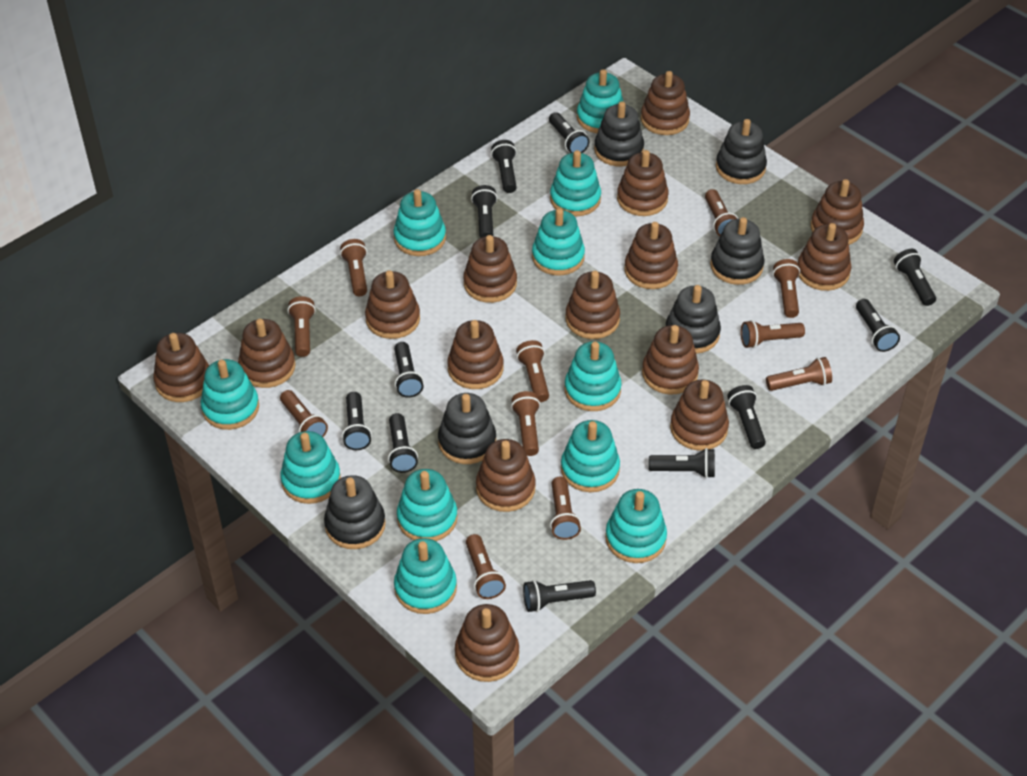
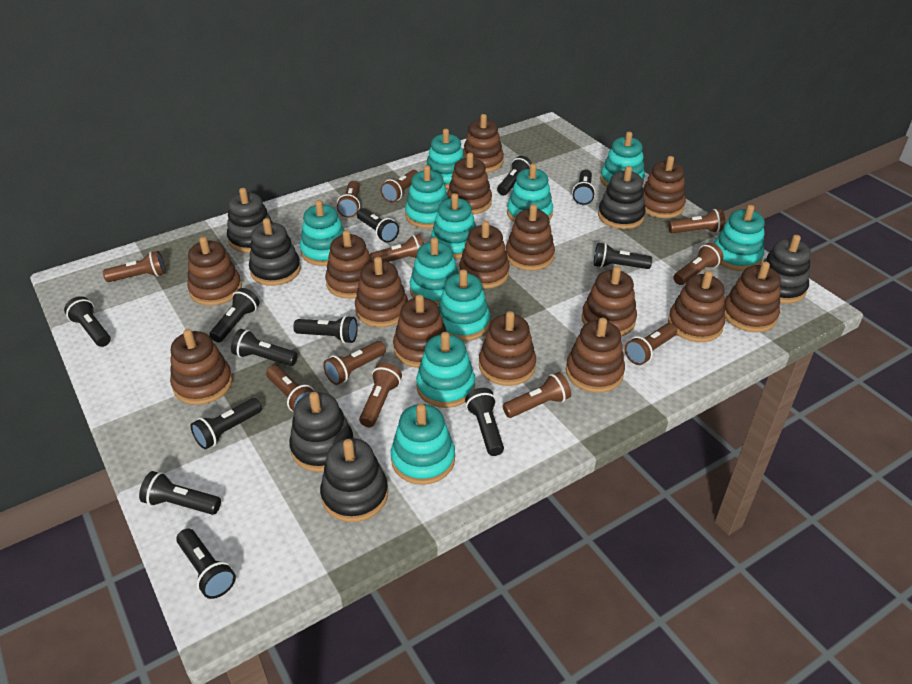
black flashlight: [342,392,372,450] [388,413,418,473] [394,342,424,398] [471,185,497,238] [491,140,517,193] [523,580,596,612] [549,112,590,153] [649,448,715,478] [727,385,766,449] [856,299,900,352] [894,249,936,306] = 11 -> [64,296,111,347] [139,471,221,515] [176,528,236,599] [190,398,262,449] [209,288,260,343] [231,329,298,366] [293,315,358,344] [357,208,399,243] [465,388,504,456] [497,156,532,195] [572,169,595,205] [594,243,652,269] = 12

